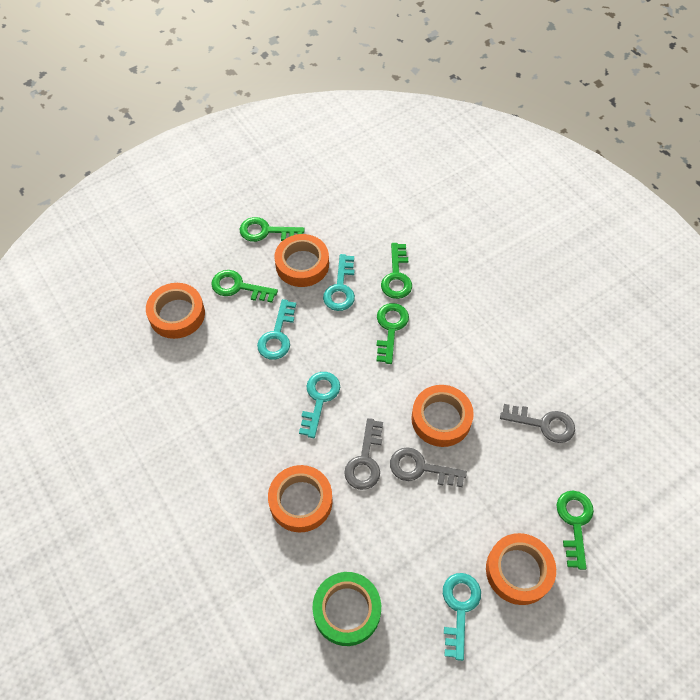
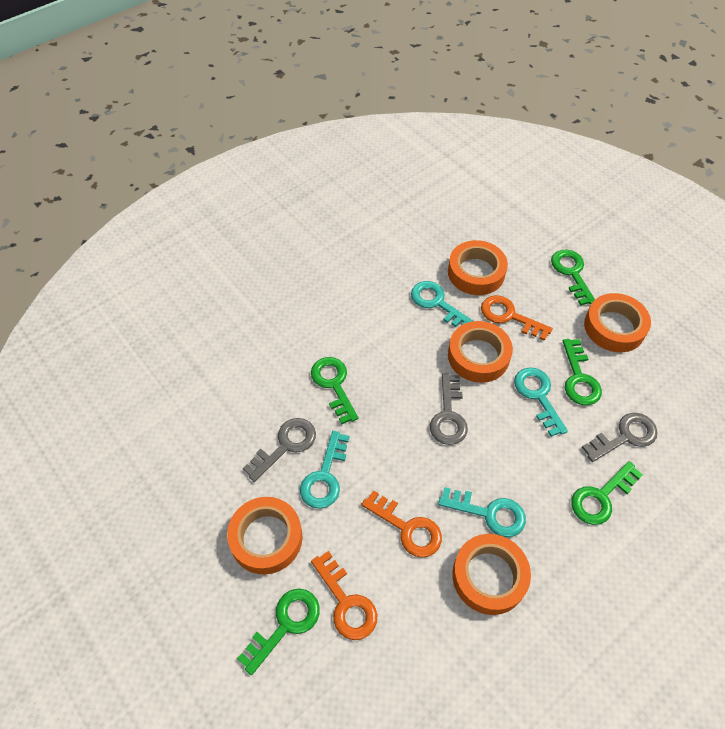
green tape: [313,572,381,646] = 1 -> none = 0
orange key: none = 0 -> [311,551,377,640] [361,490,442,558] [481,295,553,341] = 3

